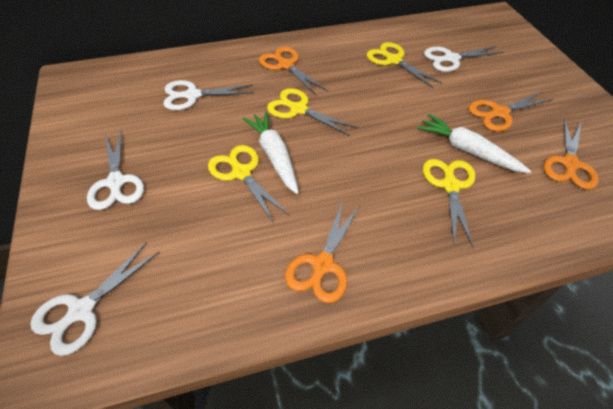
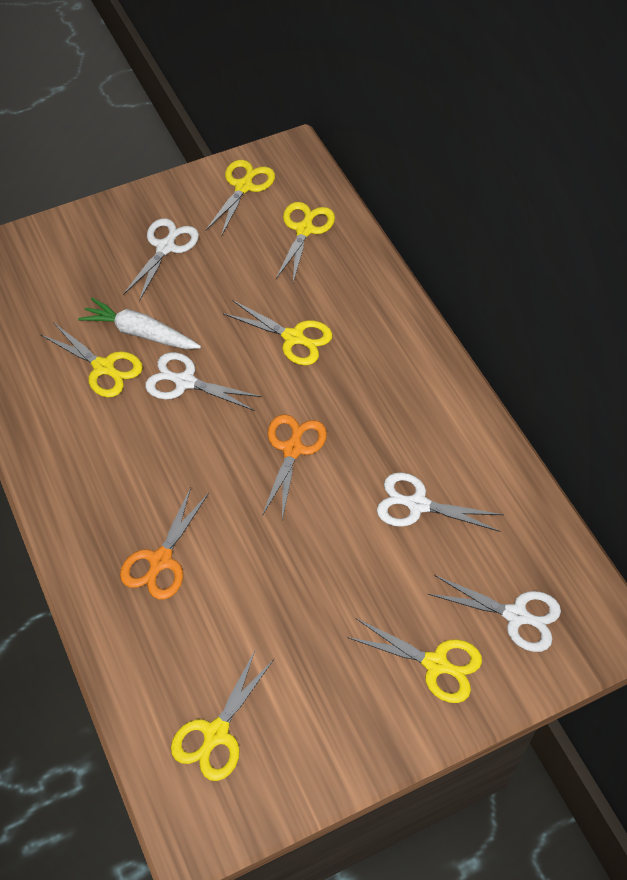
orange scissors: [259,47,327,95] [285,201,360,303] [469,92,553,131] [544,118,599,190] = 4 -> [120,487,209,599] [262,414,327,519] = 2
white carrot: [242,111,299,194] [417,114,531,173] = 2 -> [78,298,201,349] = 1
yellow scissors: [208,145,289,223] [267,88,358,136] [367,42,443,88] [423,159,475,247] = 4 -> [40,322,143,398] [171,651,274,781] [206,160,275,237] [223,300,333,365] [276,202,335,282] [347,618,482,703] = 6

